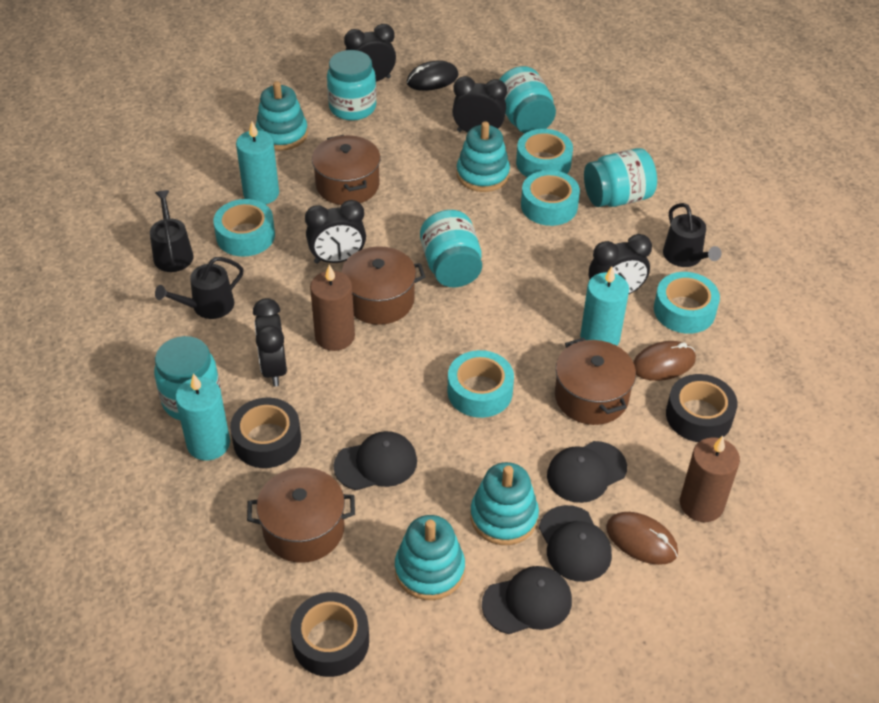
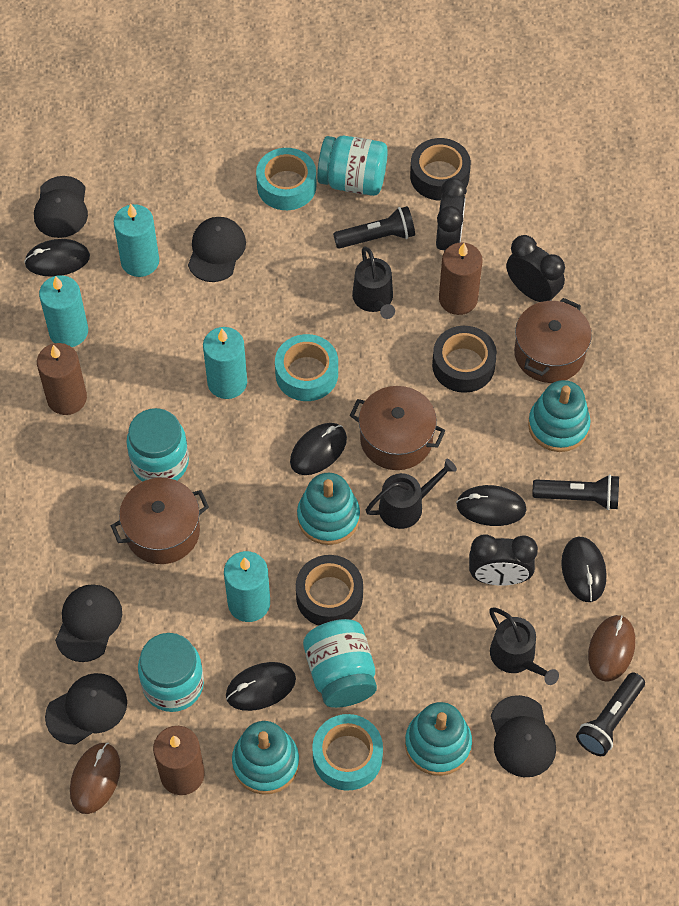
black cap: [333,431,417,490] [482,566,572,634] [539,505,612,582] [547,441,627,503] = 4 -> [34,176,88,238] [45,673,127,744] [55,584,122,662] [188,217,246,282] [491,695,556,777] = 5
black clock: [253,298,287,387] [305,200,366,264] [344,24,396,82] [452,76,507,133] [589,234,652,295] = 5 -> [436,178,467,252] [469,534,538,586] [506,235,565,302] = 3
black flashlight: none = 0 -> [333,206,415,249] [532,475,619,510] [576,673,645,756] = 3
black mouse: [407,60,459,91] = 1 -> [24,239,90,277] [226,662,296,711] [290,423,347,475] [456,485,526,526] [561,537,606,602] = 5
brown candle: [310,264,355,351] [680,436,740,522] = 2 -> [37,343,87,415] [153,726,205,795] [439,242,483,315] = 3
brown pot: [247,467,355,563] [312,135,380,205] [341,246,425,325] [555,338,636,425] = 4 -> [111,478,209,564] [350,386,445,470] [514,298,592,383] = 3
turquoise candle: [175,373,230,461] [236,122,279,204] [580,266,629,346] = 3 -> [39,275,88,347] [114,204,159,277] [203,327,247,399] [224,551,270,622] = 4
turquoise jar: [154,336,221,420] [327,50,377,121] [420,210,482,287] [499,66,556,134] [584,148,657,207] = 5 -> [126,408,189,482] [138,633,204,712] [303,619,377,708] [317,136,388,196] = 4
turquoise tape: [213,199,275,257] [447,350,514,418] [516,129,573,177] [521,170,580,226] [654,272,720,334] = 5 -> [256,148,316,210] [275,334,338,401] [312,714,383,790] = 3

